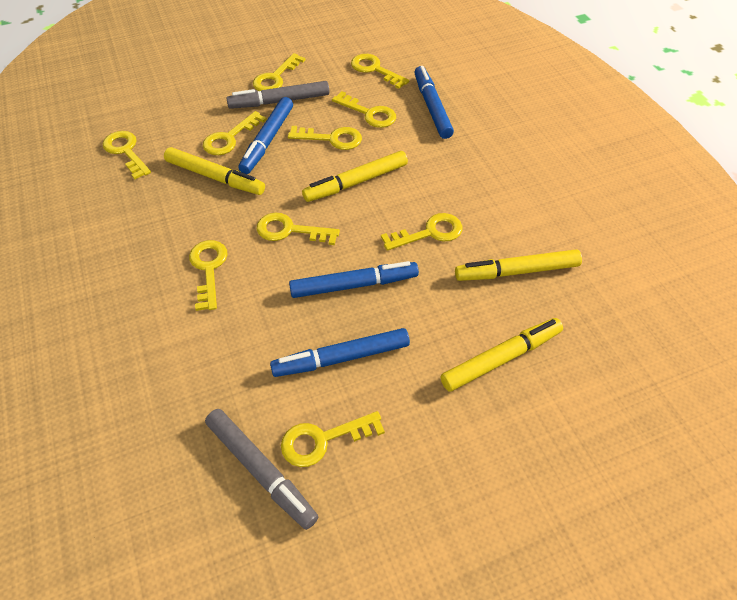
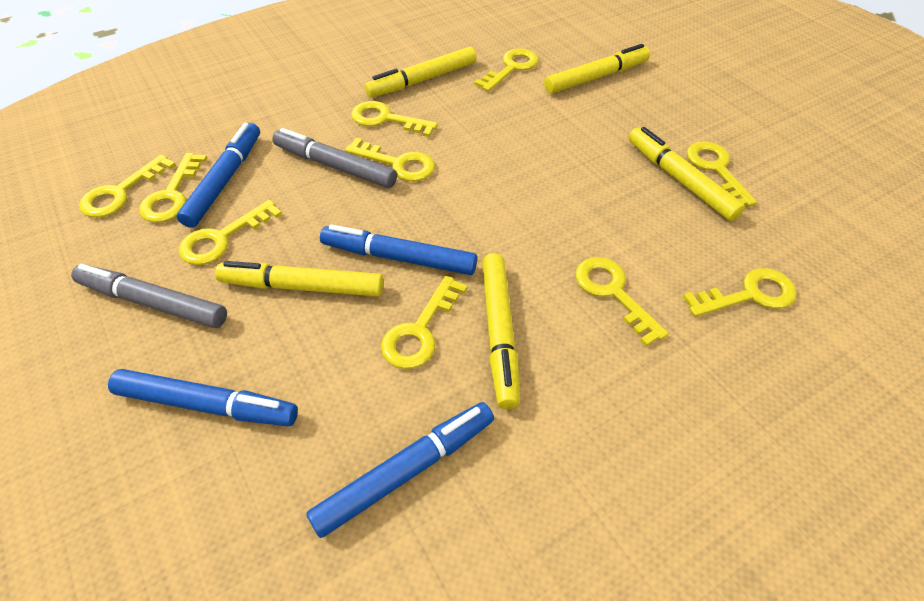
yellow marker: [164,147,265,195] [302,151,408,202] [441,318,563,391] [455,249,582,281] = 4 -> [215,261,384,297] [365,47,477,98] [482,253,520,409] [544,44,650,94] [628,127,745,221] = 5

